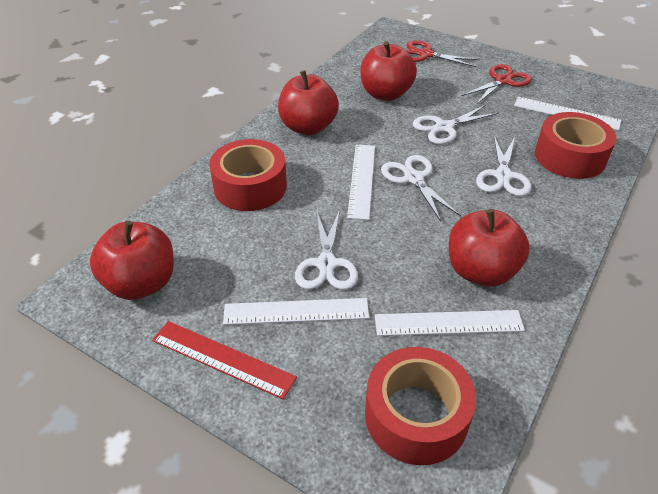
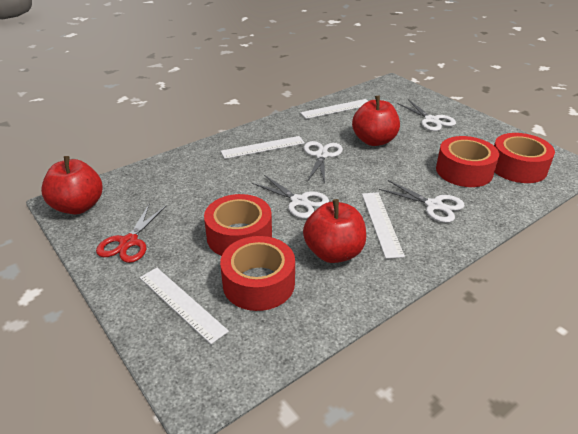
red apple: [90,221,174,300] [278,70,339,135] [361,41,417,101] [449,209,530,287] = 4 -> [41,156,102,214] [303,199,366,263] [352,96,400,146] = 3
red ruler: [152,321,297,399] = 1 -> none = 0
red scissors: [406,40,480,67] [461,64,532,105] = 2 -> [96,203,166,263] = 1
red tape: [209,139,287,211] [365,347,476,465] [535,112,616,179] = 3 -> [204,194,272,256] [220,236,295,311] [436,136,499,187] [494,133,555,183] = 4

